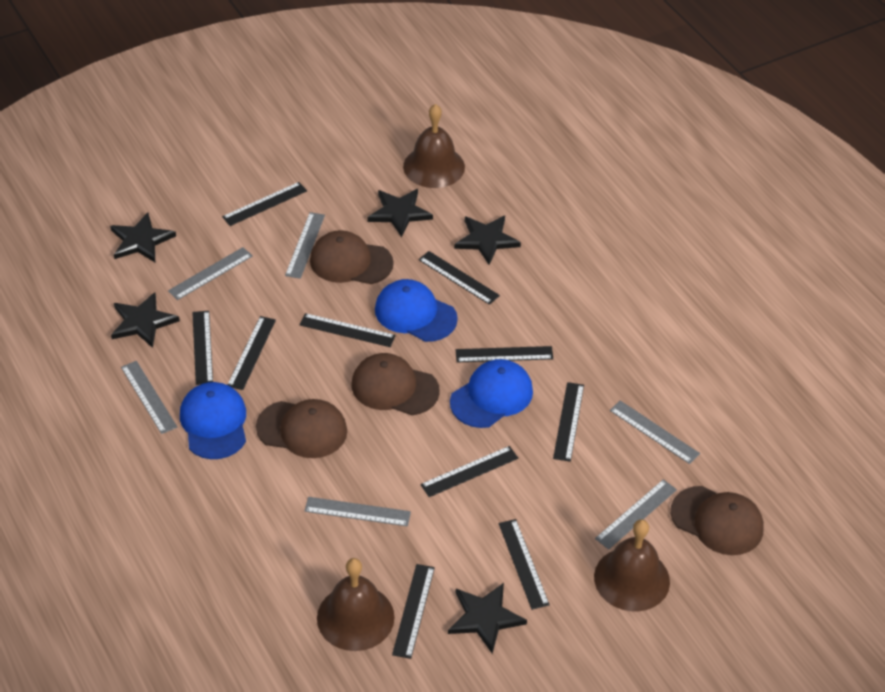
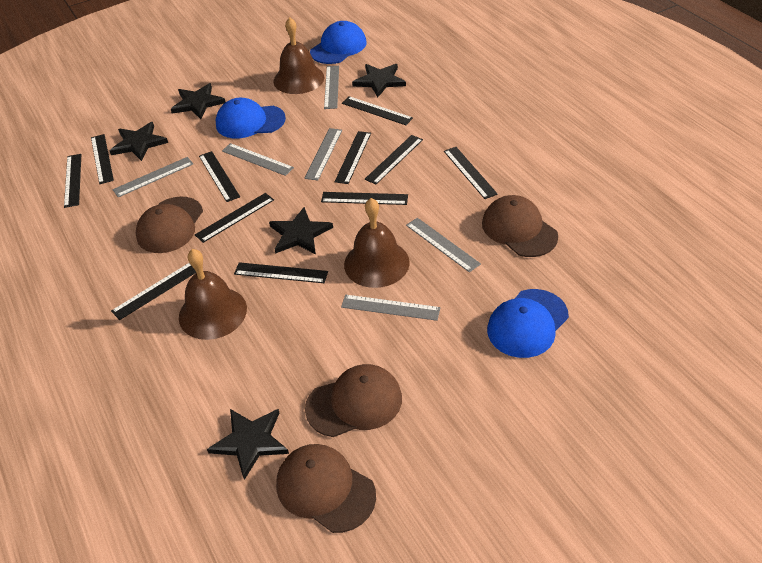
black ruler: [192,311,213,385] [222,182,307,226] [227,316,276,390] [300,313,396,347] [392,564,435,659] [418,251,500,305] [420,446,518,497] [456,346,553,362] [499,519,550,610] [553,382,584,462] = 10 -> [64,154,81,208] [91,134,114,184] [111,263,196,320] [195,193,274,243] [199,151,240,202] [234,262,328,283] [321,192,408,205] [335,131,371,184] [342,96,413,125] [364,135,423,184] [444,147,498,199] = 11

